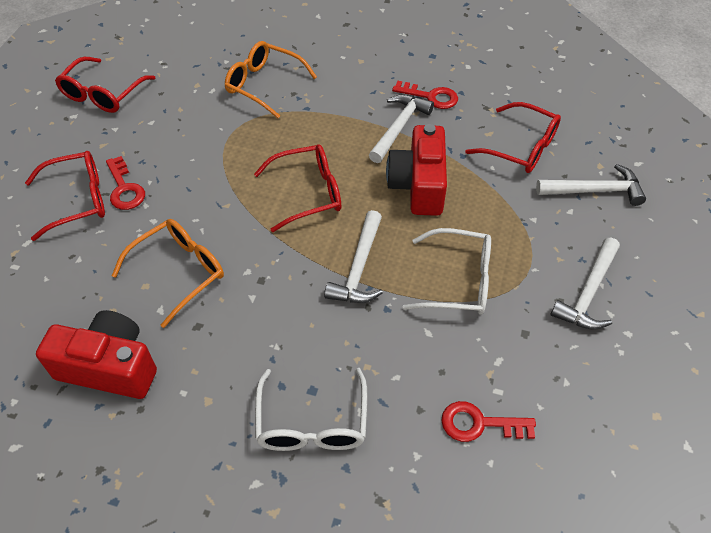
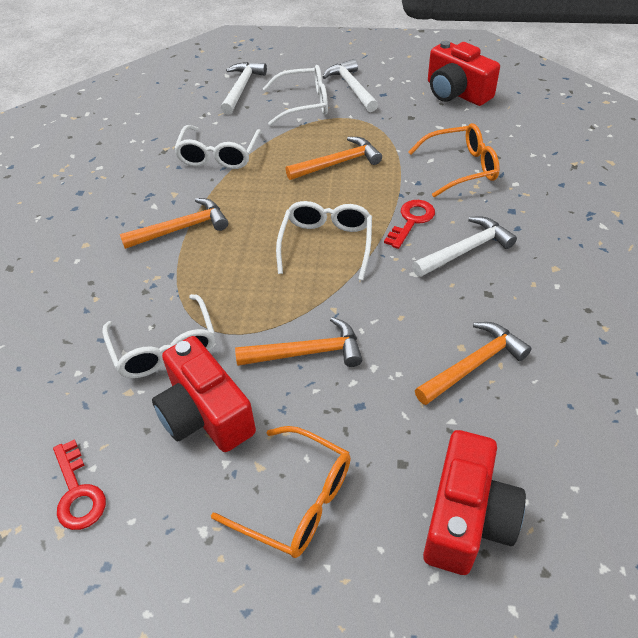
orange hammer: none = 0 -> [120,198,228,249] [235,317,363,367] [286,137,382,180] [415,322,532,405] = 4
red camera: [36,310,157,399] [386,124,447,216] = 2 -> [152,336,256,452] [423,430,526,575] [428,40,500,106] = 3
red glasses: [25,151,105,241] [55,57,155,113] [254,144,341,232] [465,102,561,173] = 4 -> none = 0
red key: [106,156,145,210] [392,81,458,109] [441,401,536,442] = 3 -> [53,439,106,530] [384,200,435,249] = 2
white glasses: [255,368,367,451] [403,228,491,315] = 2 -> [102,294,215,378] [174,125,262,169] [263,65,328,126] [276,201,372,280] = 4
white hammer: [324,210,383,303] [369,94,434,163] [536,164,646,206] [550,238,620,330] = 4 -> [221,62,267,114] [323,59,378,112] [412,217,517,277] = 3

